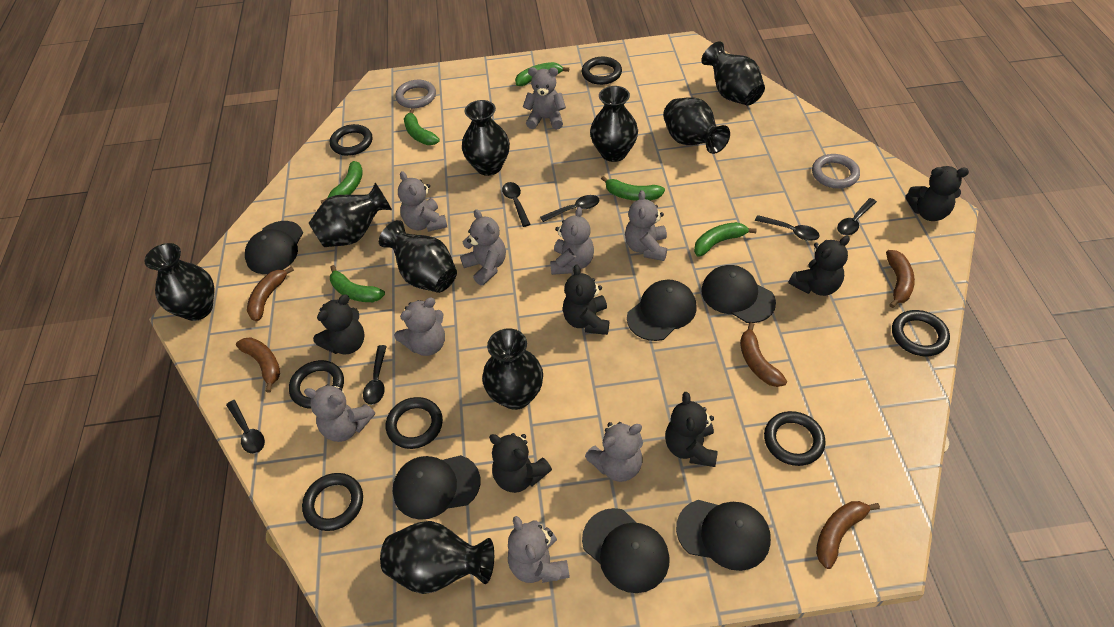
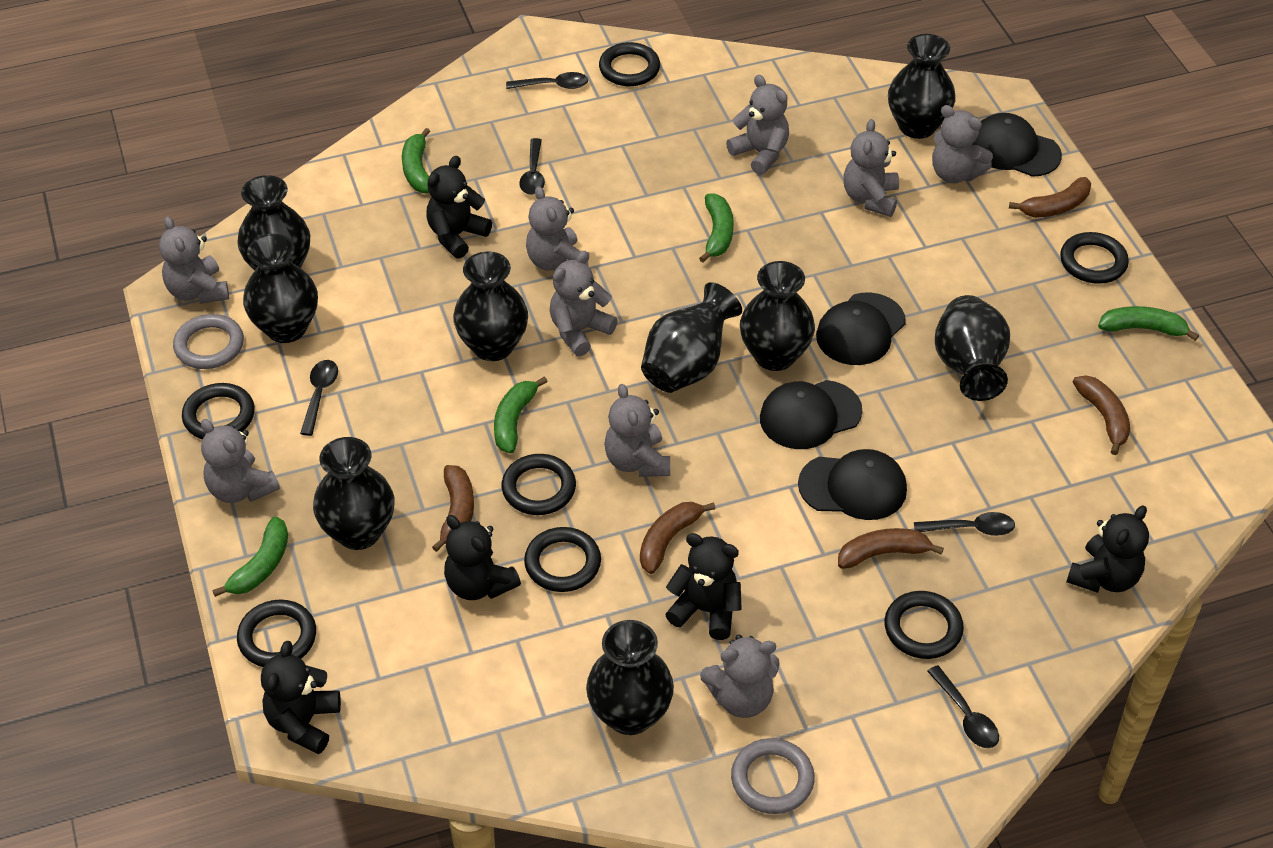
black cap: [245,221,303,274] [393,455,480,520] [582,508,670,593] [627,280,697,341] [676,500,771,571] [701,265,776,323] = 6 -> [760,380,862,449] [798,449,907,520] [816,293,906,365] [973,113,1062,177] = 4
black spoon: [226,400,265,454] [363,345,387,405] [502,182,530,227] [540,195,599,222] [755,215,820,241] [837,198,877,235] = 6 -> [300,360,338,436] [506,72,588,89] [519,138,545,195] [914,512,1015,536] [927,665,999,748] = 5
black teddy bear: [313,294,365,355] [489,433,552,493] [563,264,609,335] [665,392,718,467] [788,236,850,296] [906,166,969,221] = 6 -> [261,641,341,754] [427,156,492,259] [444,515,521,600] [665,533,742,640] [1066,505,1149,593] = 5
green banana: [321,161,363,203] [330,265,385,302] [404,109,440,145] [515,62,569,86] [601,176,665,201] [694,222,757,257] = 6 -> [212,516,288,597] [402,128,430,193] [494,376,548,454] [699,193,734,262] [1098,306,1199,341] = 5

